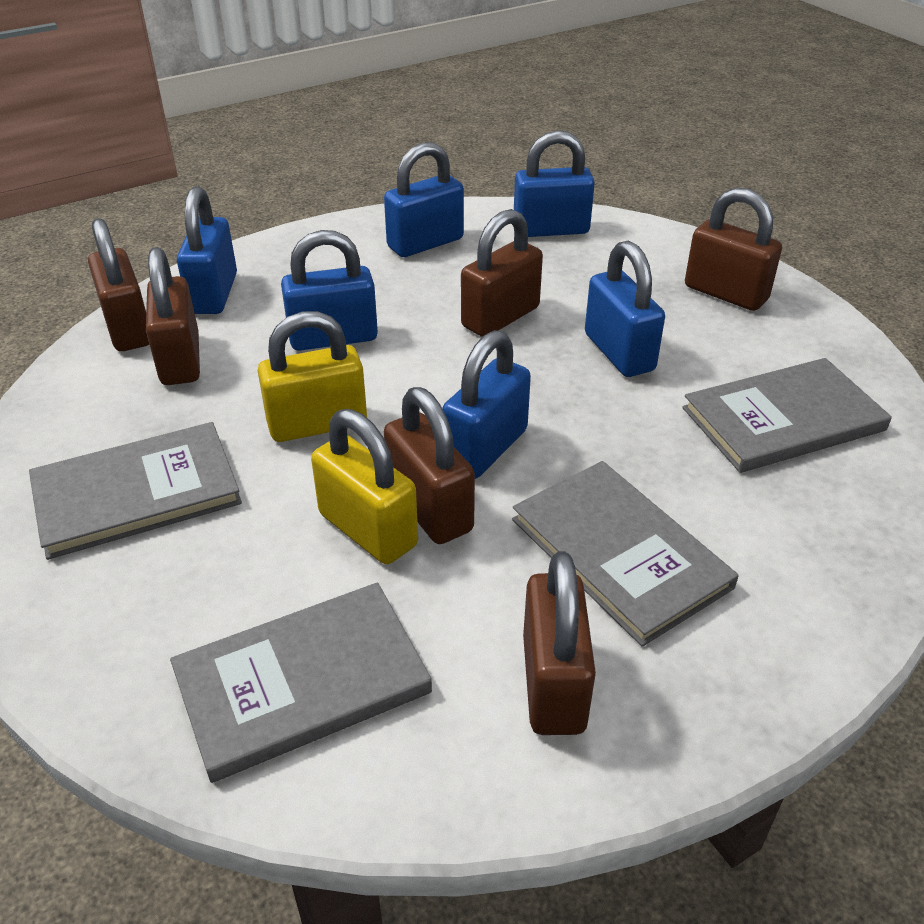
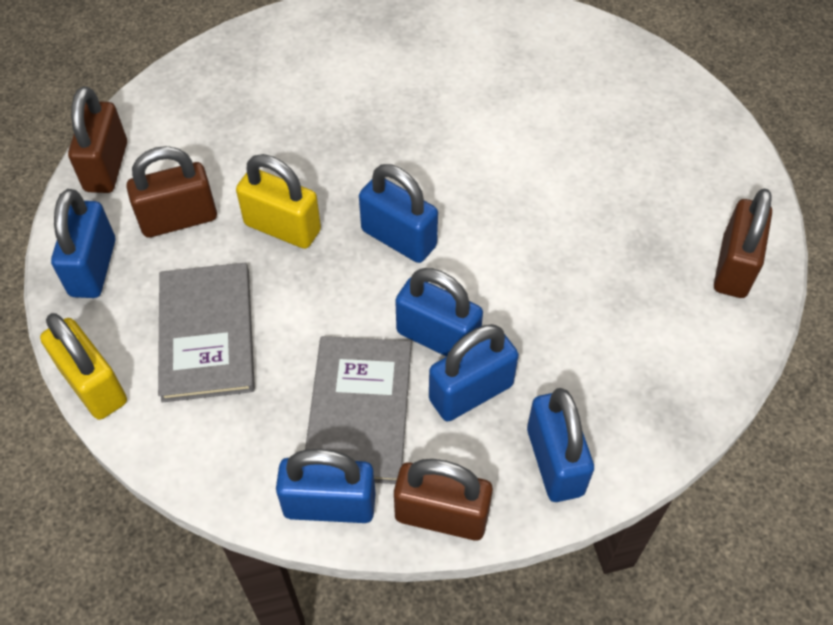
brown padlock: [88,218,149,351] [146,247,200,385] [384,387,475,544] [461,209,543,337] [523,551,596,735] [685,188,782,311] = 6 -> [68,86,127,193] [126,146,217,238] [394,459,493,540] [714,189,772,298] = 4
grey book: [29,422,242,560] [170,582,432,783] [512,461,739,647] [682,358,892,473] = 4 -> [158,263,255,402] [305,336,411,484] = 2

